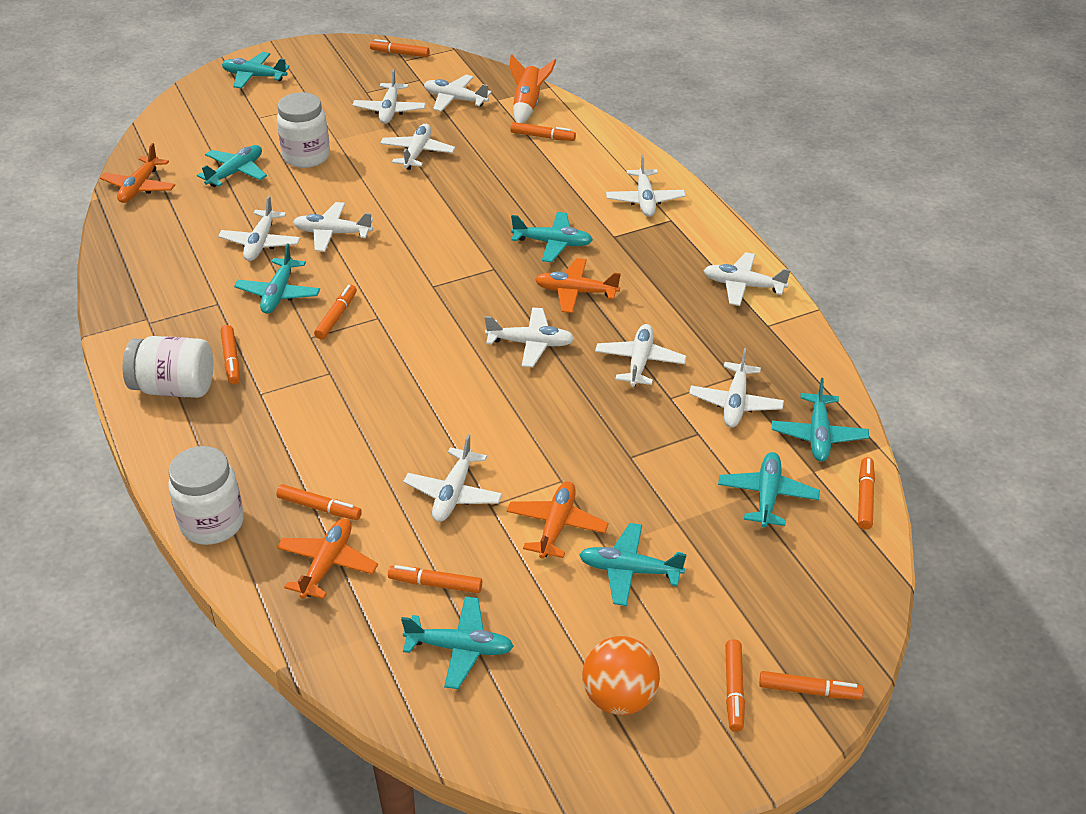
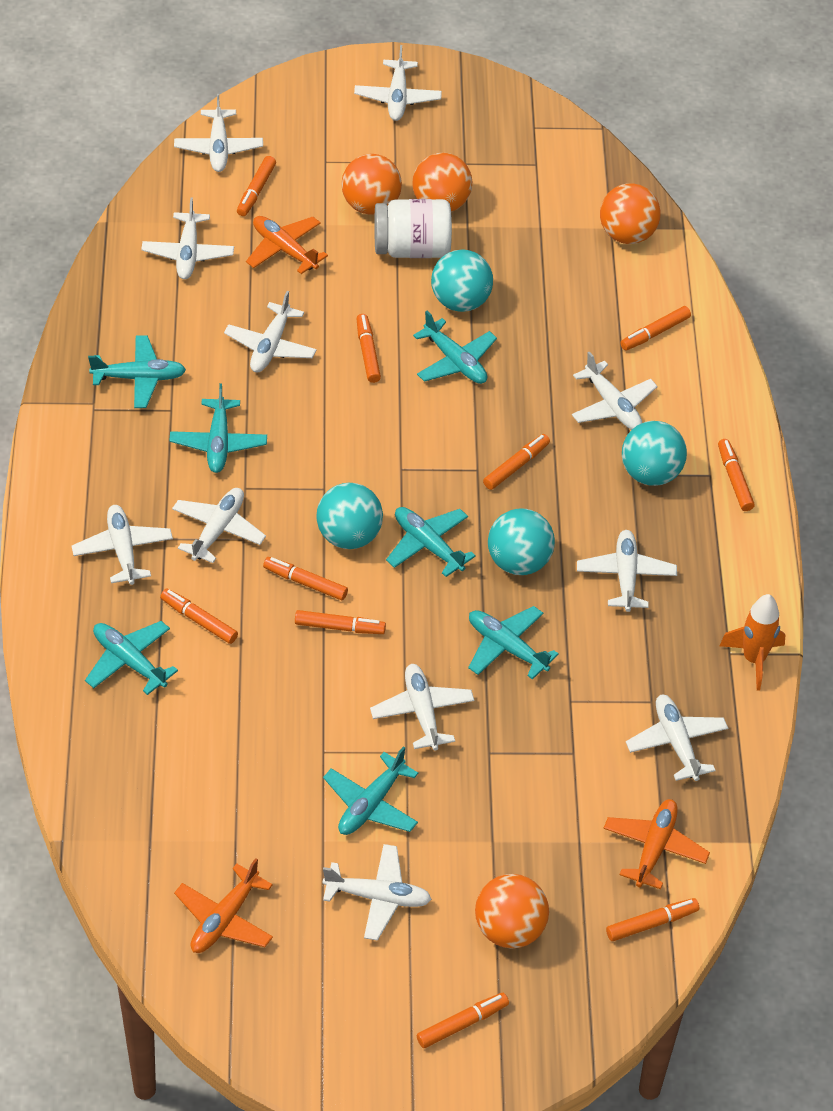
orange ball: [582,636,660,715] = 1 -> [342,154,402,215] [412,152,472,212] [475,874,549,949] [600,183,661,244] = 4
orange marker: [221,325,240,384] [276,484,362,520] [314,285,357,340] [370,39,430,57] [388,565,482,593] [510,122,576,141] [725,639,745,732] [759,671,863,700] [858,457,875,530] = 9 -> [160,588,238,644] [237,156,276,216] [263,557,348,601] [295,610,386,634] [356,314,381,383] [417,993,509,1048] [483,434,550,490] [606,898,699,941] [620,306,691,351] [718,439,755,511] = 10
orange plane: [100,143,175,203] [277,518,378,599] [507,481,609,559] [535,258,621,313] = 4 -> [174,858,273,953] [246,216,328,274] [603,799,710,889] = 3
turquoise ball: none = 0 -> [316,483,383,549] [431,249,493,312] [488,509,555,575] [622,421,687,486] = 4
turquoise plane: [197,145,267,187] [222,52,290,89] [234,244,320,314] [401,597,514,689] [511,212,593,262] [579,523,687,606] [718,452,820,528] [772,378,869,461] = 8 -> [85,621,178,695] [88,335,186,408] [169,383,267,473] [323,746,418,835] [386,507,476,577] [413,311,497,384] [468,606,559,680] = 7
white jar: [122,336,213,398] [168,446,244,545] [277,92,330,168] = 3 -> [374,199,452,258] = 1

